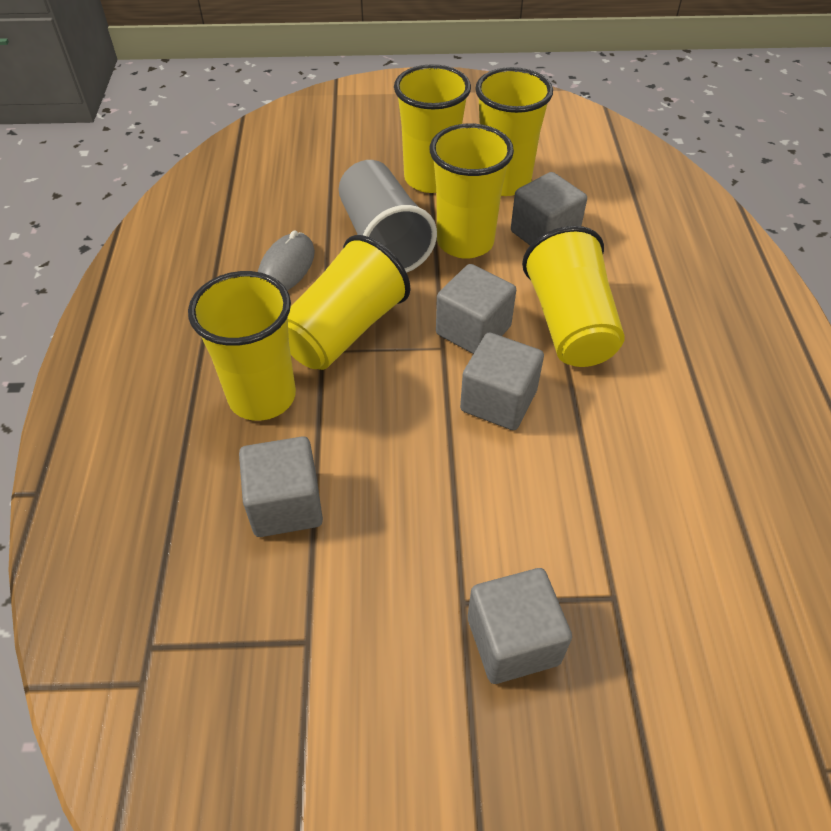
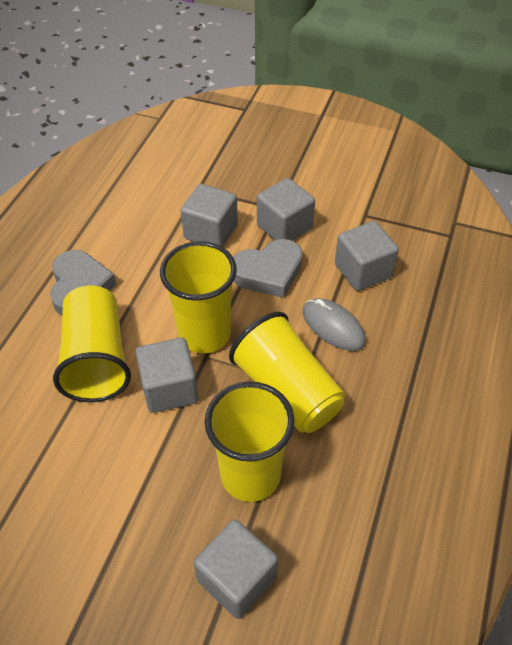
grey cup: [339,160,437,273] = 1 -> none = 0
grey heart: none = 0 -> [50,250,117,316] [233,239,303,298] = 2
yellow cup: [188,271,296,421] [288,235,411,370] [394,64,471,193] [430,124,514,259] [475,67,553,196] [522,226,625,367] = 6 -> [53,286,131,402] [160,241,237,354] [205,381,295,502] [229,312,345,433] = 4

